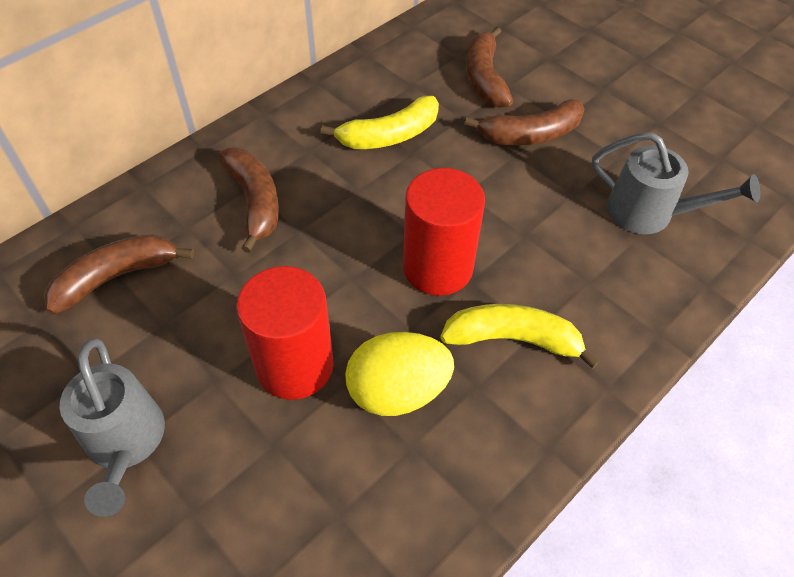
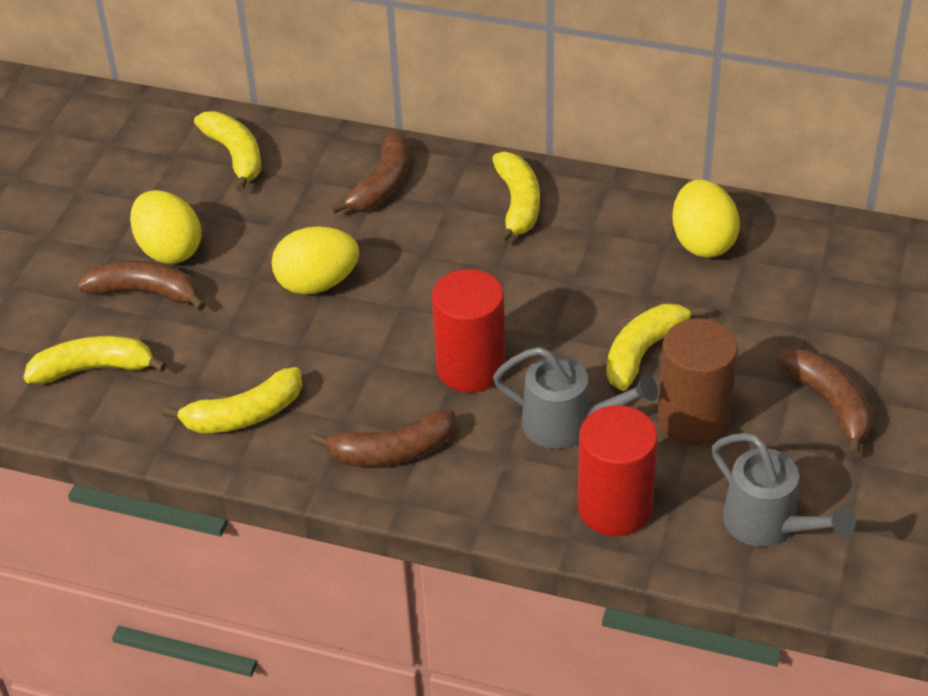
brown cylinder: none = 0 -> [658,319,738,445] = 1
yellow banana: [321,96,439,149] [440,304,600,369] = 2 -> [23,336,167,384] [163,367,302,433] [194,111,261,192] [492,152,540,244] [606,304,706,391] = 5
yellow egg: [345,332,454,416] = 1 -> [130,190,201,264] [272,226,359,295] [672,180,740,258] = 3

